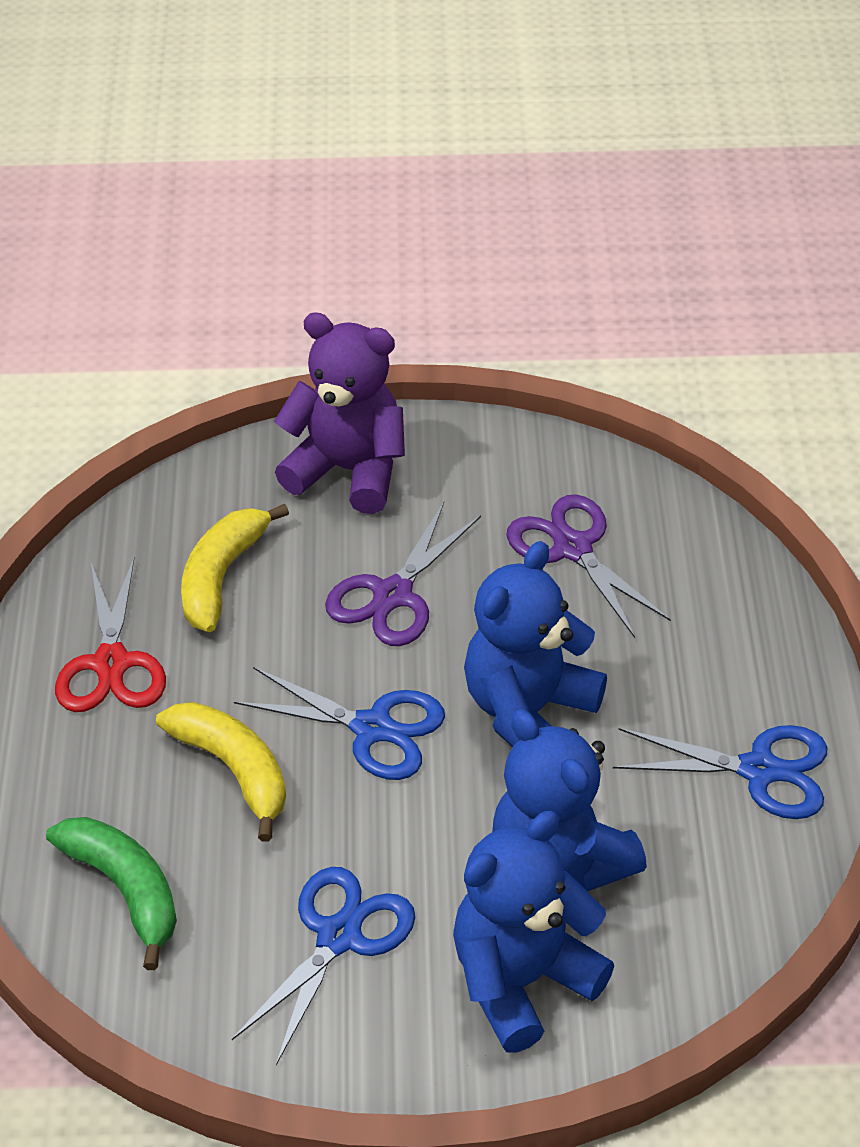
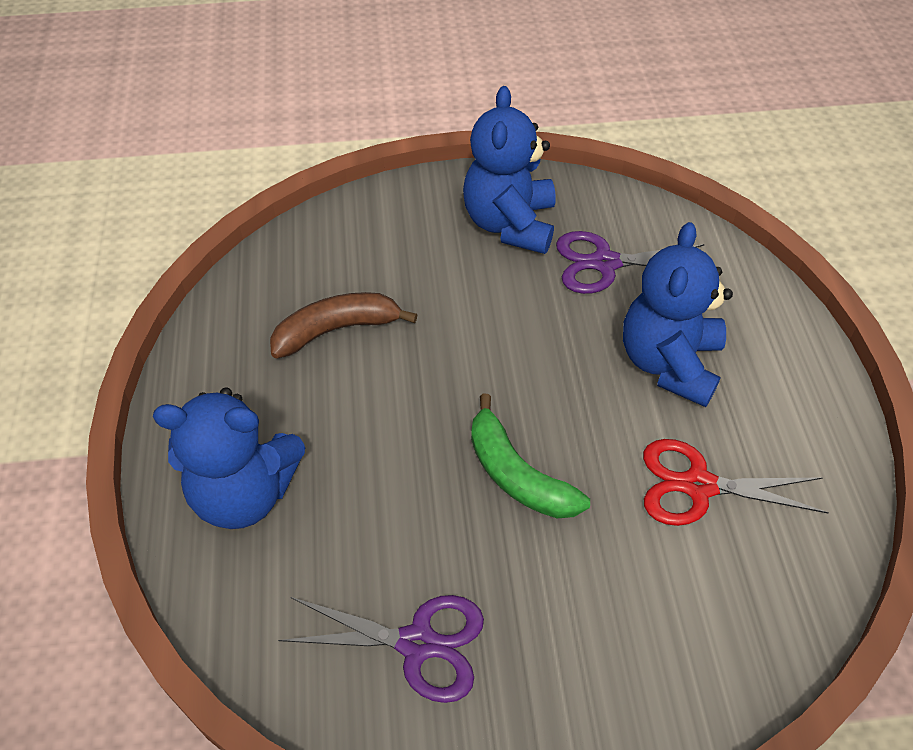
blue scissors: [232,867,415,1065] [234,667,445,780] [613,725,827,819] = 3 -> none = 0
brown banana: none = 0 -> [270,292,417,359] = 1
purple teddy bear: [274,312,405,514] = 1 -> none = 0
yellow banana: [156,702,286,841] [181,504,289,632] = 2 -> none = 0

